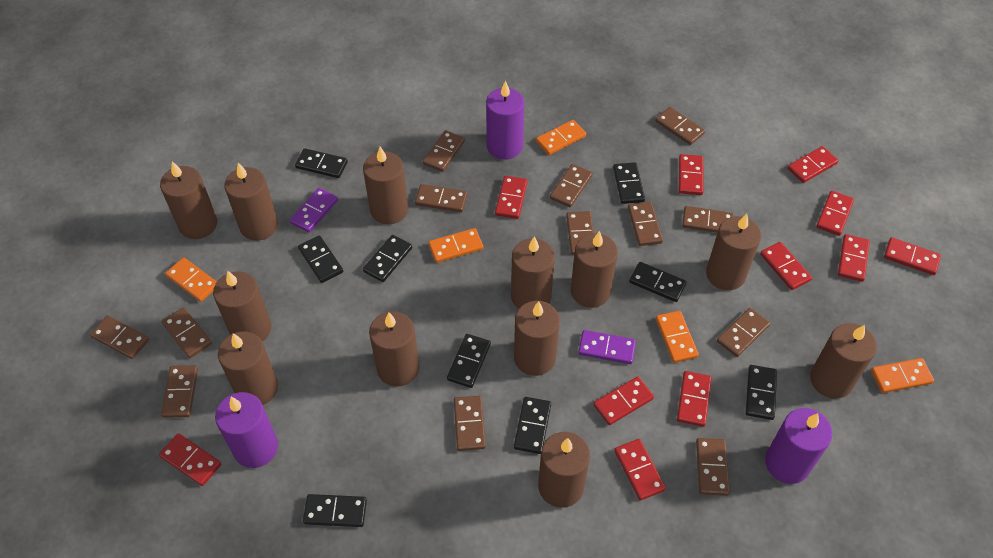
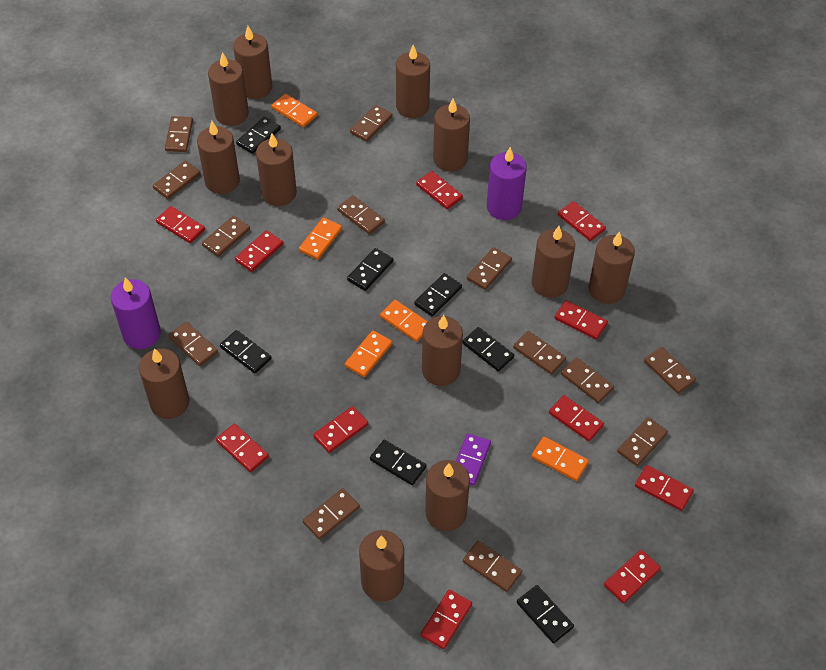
black domino: [295,148,348,178] [298,235,343,283] [303,494,367,527] [363,235,412,282] [447,334,491,388] [514,397,551,454] [613,162,645,204] [629,262,687,302] [745,365,777,420] = 9 -> [220,330,272,374] [236,117,281,154] [347,248,393,291] [370,440,427,485] [414,273,462,316] [462,327,514,371] [517,585,574,643] = 7
purple candle: [215,392,278,468] [486,81,524,160] [765,408,833,484] = 3 -> [111,277,161,349] [487,147,527,220] = 2
purple domino: [290,188,338,233] [578,330,636,364] = 2 -> [456,433,491,486] = 1

